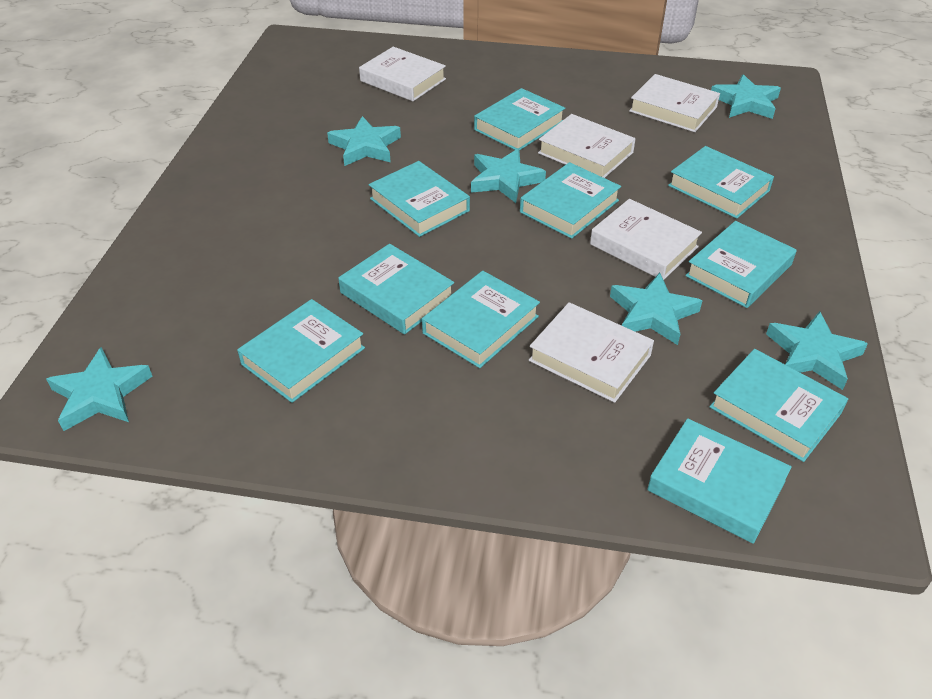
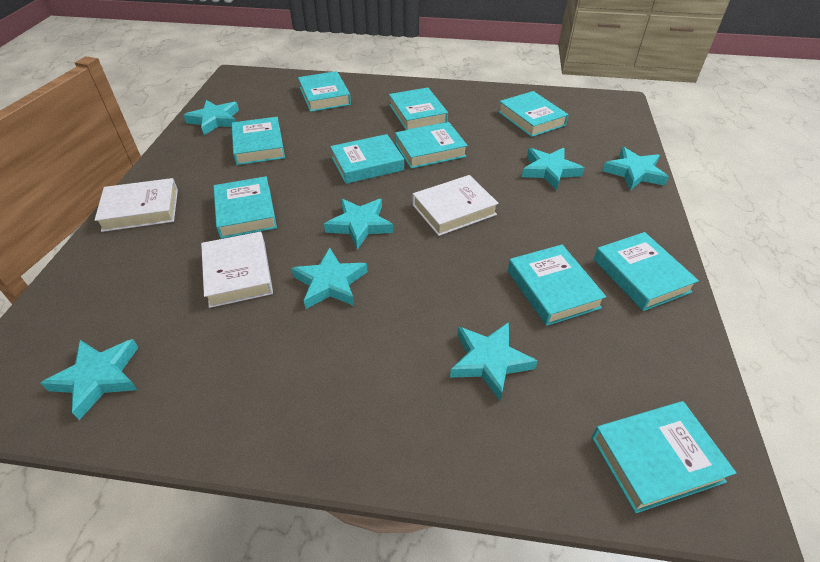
turquoise star: [46,347,153,431] [327,116,401,166] [471,148,546,203] [610,273,702,345] [711,74,781,119] [766,311,868,390] = 6 -> [40,339,139,420] [184,100,239,135] [291,247,368,309] [324,199,393,250] [450,322,538,400] [522,148,584,190] [602,147,669,190] = 7
white book: [359,47,446,101] [529,302,654,403] [538,114,636,178] [590,199,702,280] [629,74,720,132] = 5 -> [95,178,178,232] [201,232,273,308] [413,175,499,236] = 3

